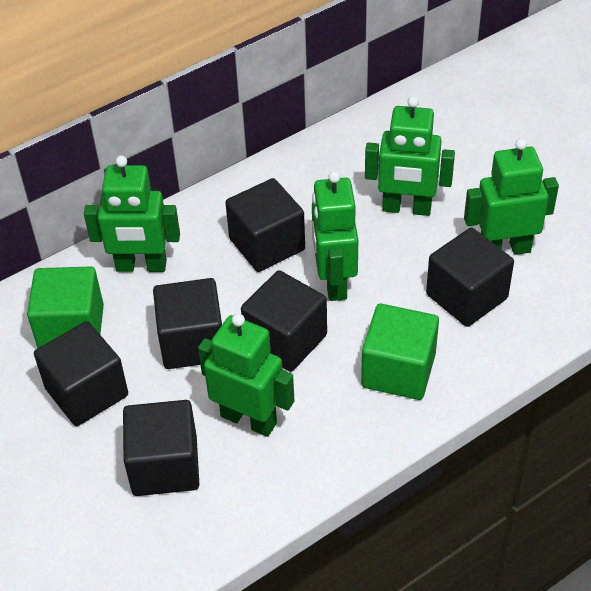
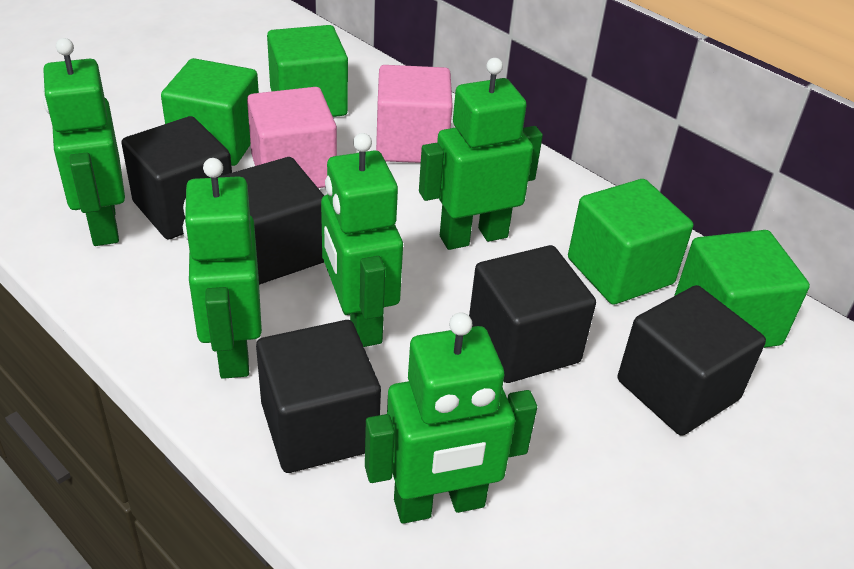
black cube: [34,321,128,426] [123,400,199,496] [153,278,222,369] [225,178,305,272] [241,270,327,372] [426,228,514,327] = 6 -> [121,116,232,240] [220,157,324,285] [256,320,381,473] [469,245,596,383] [618,285,766,436] = 5
green cube: [27,266,104,348] [361,304,439,400] = 2 -> [161,58,259,166] [267,25,348,117] [568,179,693,305] [674,230,810,348] = 4
pink cube: none = 0 -> [247,87,337,188] [376,65,453,163] = 2

